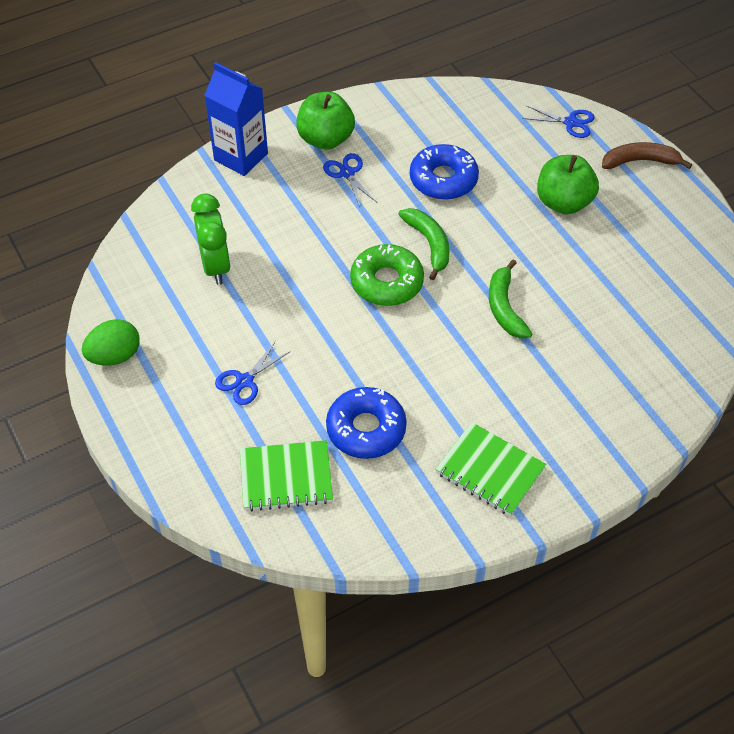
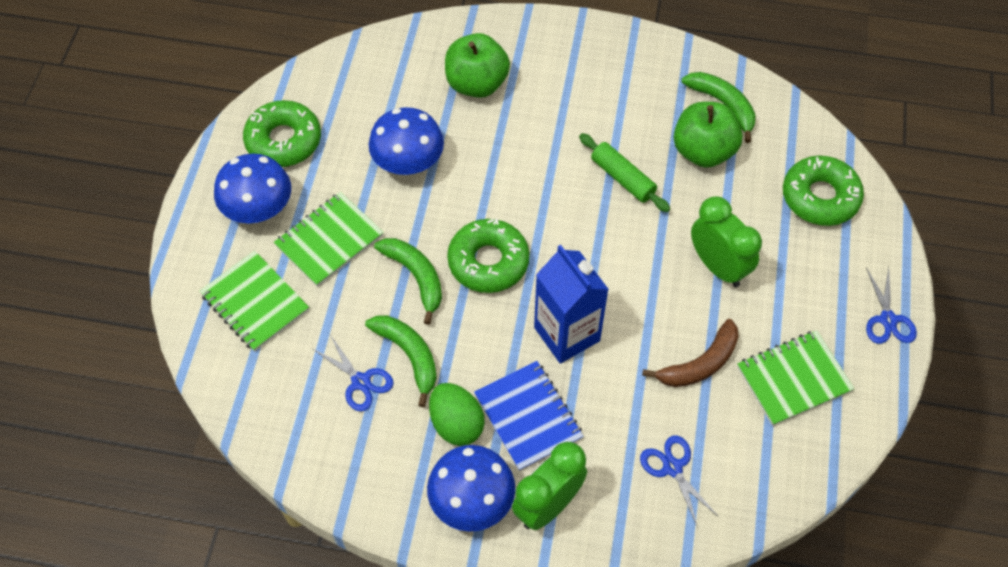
blue donut: [326,387,407,459] [410,144,479,200] = 2 -> none = 0
blue mushroom: none = 0 -> [214,154,291,223] [369,107,444,175] [427,445,515,532] = 3
blue notebook: none = 0 -> [474,361,584,471] = 1
green banana: [398,208,450,280] [489,260,532,338] = 2 -> [365,315,437,407] [374,238,442,325] [682,72,756,143] = 3
green clock: [191,193,231,285] = 1 -> [512,442,587,530] [691,196,762,287] = 2
green donut: [350,244,424,306] = 1 -> [243,100,321,167] [447,219,529,293] [783,156,864,226] = 3
green notebook: [240,440,333,511] [435,422,546,516] = 2 -> [200,251,309,351] [274,192,384,287] [737,330,855,426] = 3
green rolling pin: none = 0 -> [579,133,670,212] = 1

